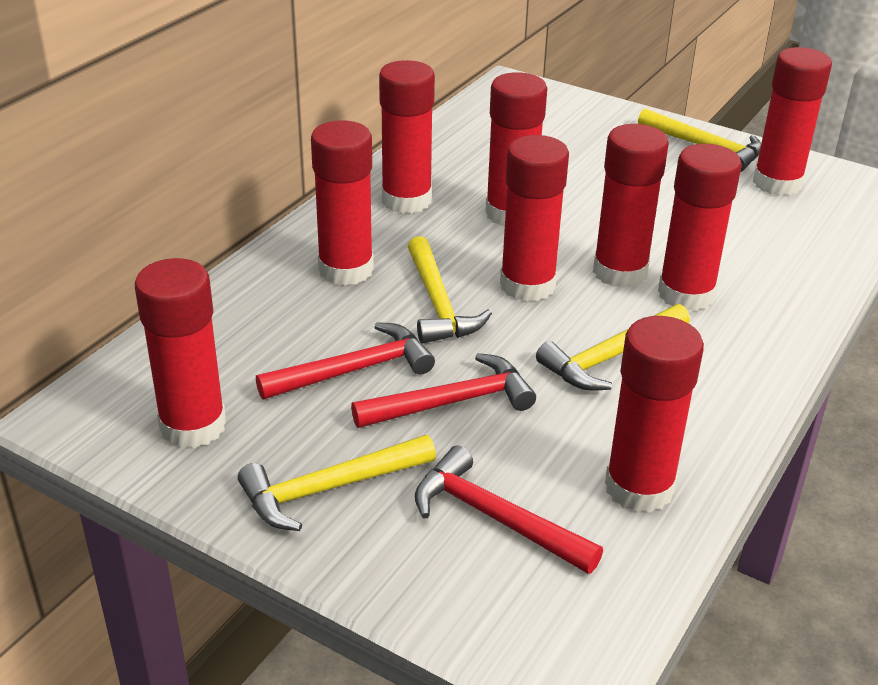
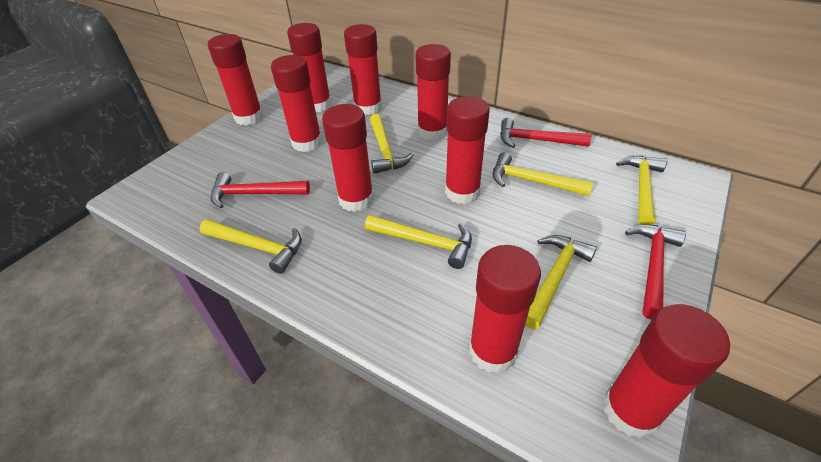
yellow hammer: [238,435,436,531] [408,236,492,344] [536,304,690,391] [638,108,761,172] = 4 -> [200,219,302,274] [365,215,472,269] [370,114,413,174] [492,152,593,196] [525,235,597,329] [616,156,667,225] = 6

